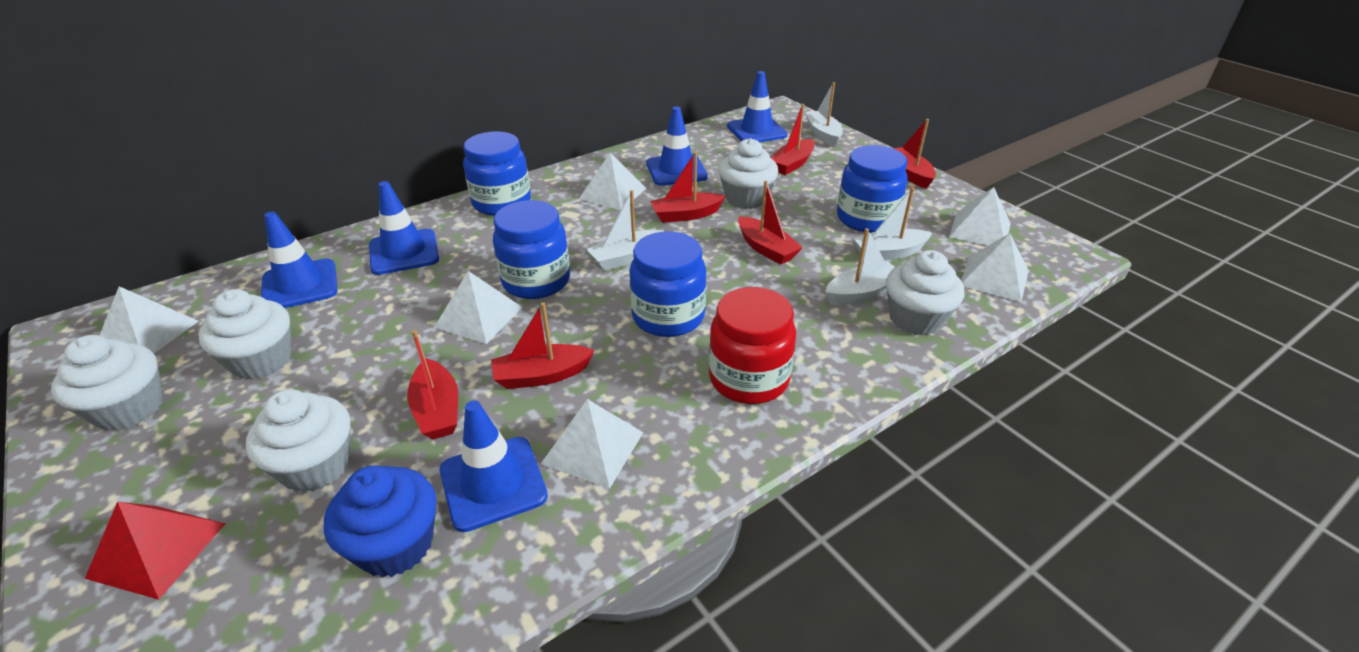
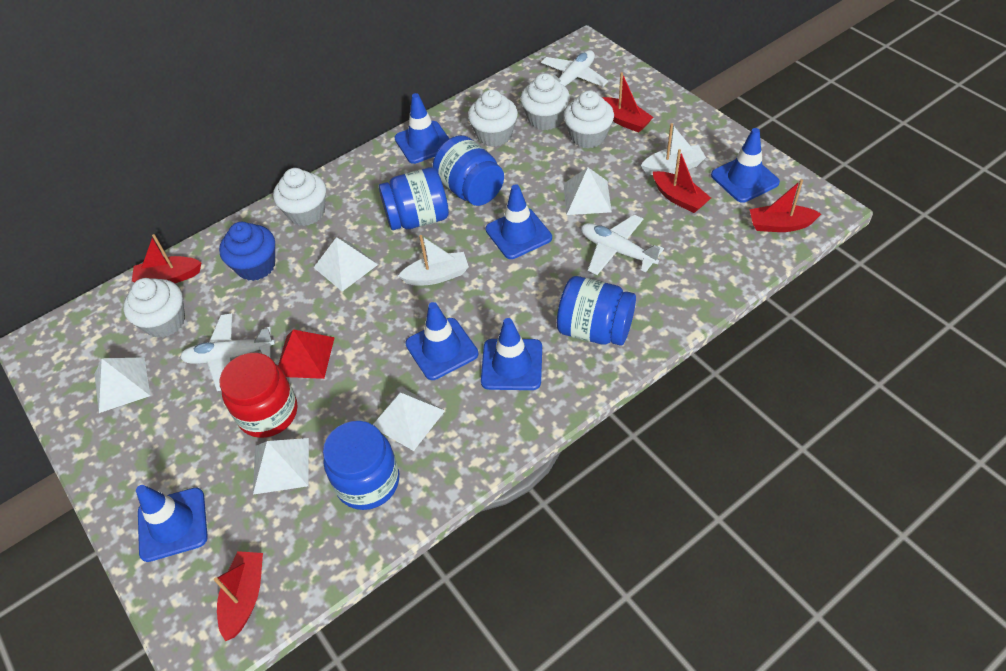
blue traffic cone: [261,212,337,308] [369,181,439,275] [440,400,548,532] [647,107,708,186] [727,71,788,142] = 5 -> [136,485,208,562] [394,93,449,164] [405,302,478,380] [481,318,542,390] [485,184,552,259] [711,128,780,203] = 6
red boat: [407,330,458,439] [491,302,595,389] [650,152,725,223] [738,181,803,265] [771,104,815,175] [893,119,936,189] = 6 -> [132,234,202,283] [214,551,263,641] [602,72,653,133] [653,149,711,213] [749,179,821,232] = 5
white boat: [586,190,664,271] [805,82,843,147] [825,228,895,305] [853,187,932,260] = 4 -> [398,235,469,285] [641,123,706,175] = 2
white plane: none = 0 -> [180,313,275,391] [541,50,608,87] [581,215,664,275] = 3
white pyramid: [100,286,199,353] [434,271,522,344] [541,399,644,488] [579,153,646,210] [949,187,1011,246] [961,233,1029,302] = 6 -> [94,357,150,413] [253,438,309,495] [313,237,378,291] [373,388,445,451] [564,167,612,215] = 5

